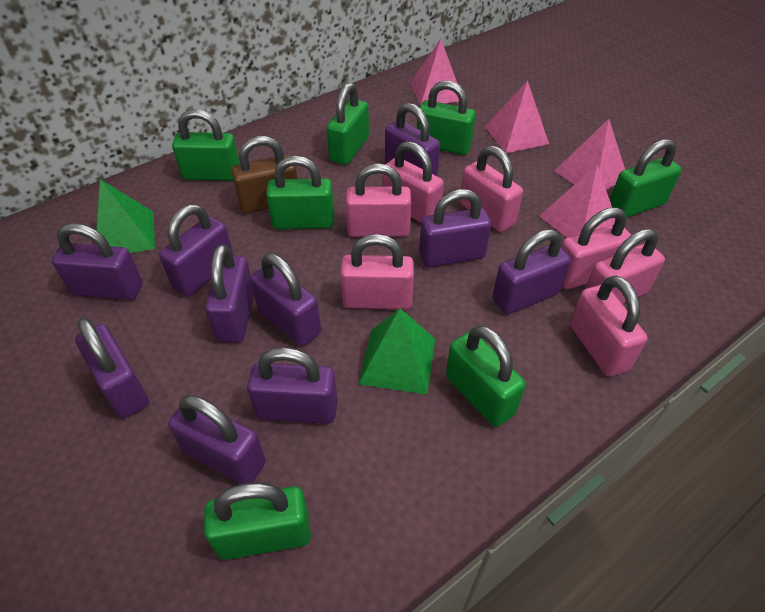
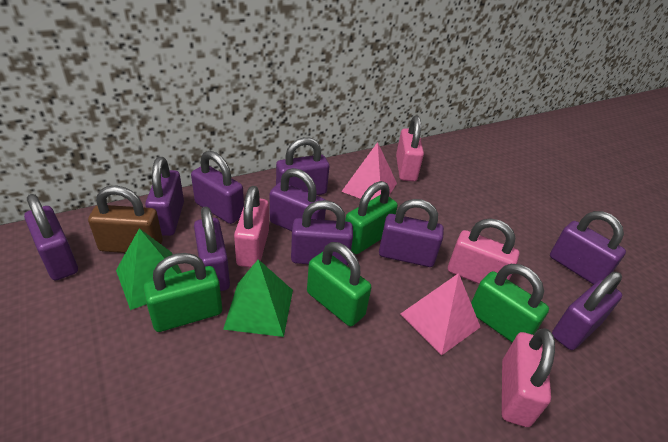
green padlock: [172,109,240,181] [204,482,311,560] [266,156,334,229] [327,82,369,165] [417,81,476,155] [446,325,526,427] [610,139,682,217] = 7 -> [143,253,222,332] [307,242,371,326] [345,181,398,254] [471,264,549,343] = 4
pink padlock: [340,234,414,309] [346,163,412,237] [383,141,444,223] [460,145,523,232] [561,207,631,289] [570,275,648,377] [585,229,665,304] = 7 -> [234,186,269,267] [396,115,424,181] [448,219,520,284] [502,328,555,427] = 4
pink pyramid: [410,39,459,106] [485,80,549,153] [540,165,615,238] [555,119,625,190] = 4 -> [341,142,397,200] [401,273,480,355] = 2

